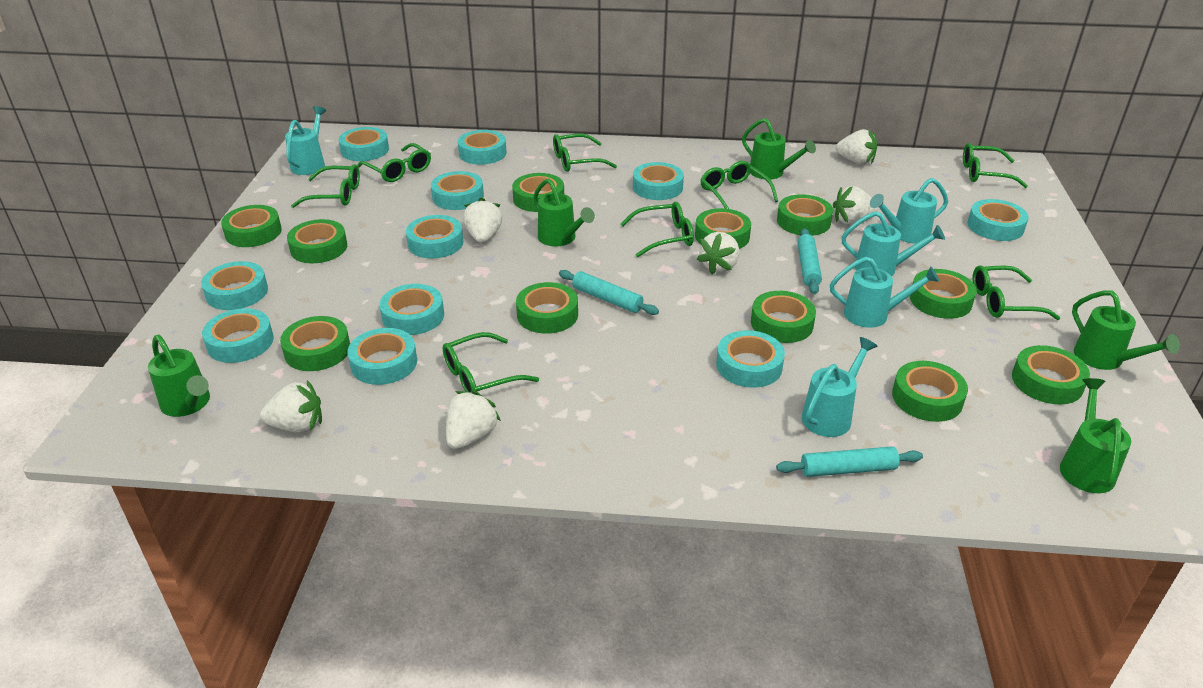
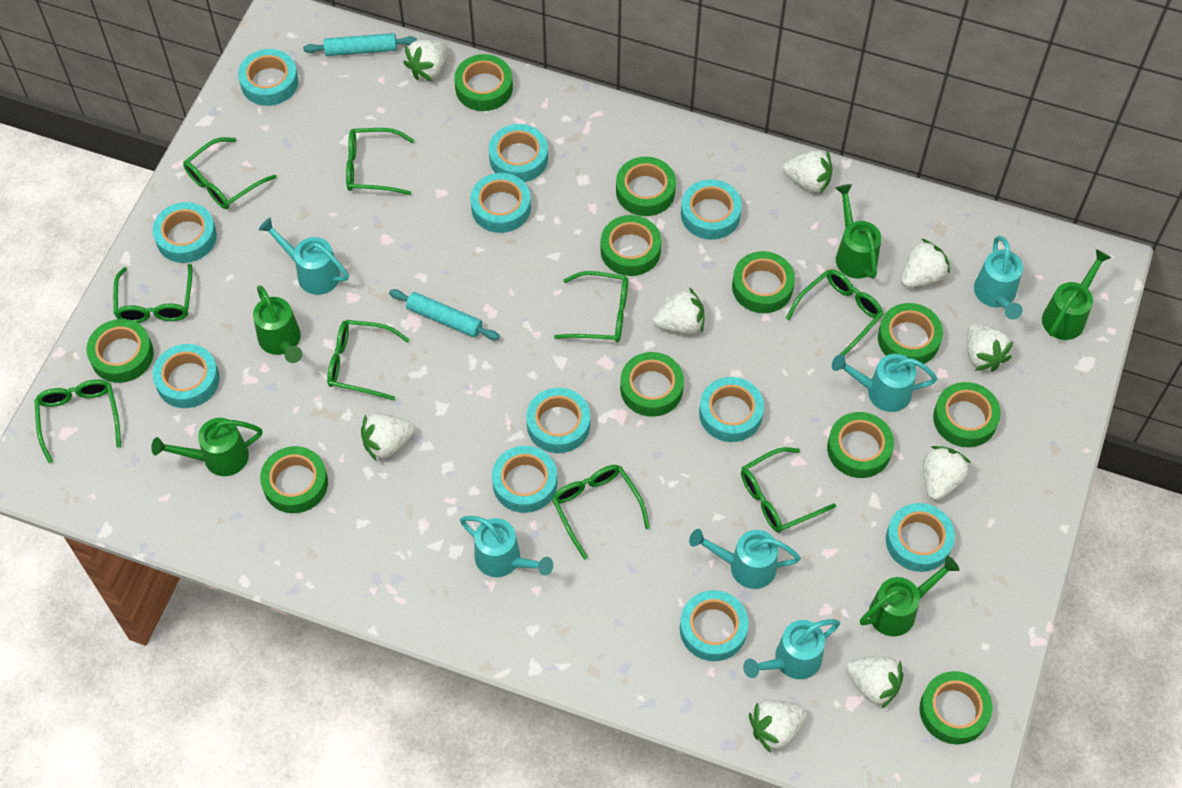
green glasses: [291,164,360,208] [357,143,431,182] [443,332,539,392] [553,134,617,172] [620,202,694,257] [700,161,778,209] [963,143,1028,188] [972,265,1060,320] = 8 -> [34,379,121,463] [113,264,193,323] [183,137,276,209] [327,320,410,400] [346,128,415,195] [552,465,650,559] [554,271,628,342] [741,447,836,533] [786,269,883,356] = 9
turquoise rolling pin: [559,270,659,315] [776,446,923,477] [797,228,822,294] = 3 -> [303,33,417,56] [389,289,500,340] = 2
turquoise watering can: [285,106,326,175] [802,337,878,437] [830,257,940,328] [842,211,945,276] [870,178,948,244] = 5 -> [259,218,349,295] [460,516,553,577] [689,529,801,589] [743,619,840,679] [832,354,937,412] [974,236,1023,319] = 6
white strawberry: [260,380,322,433] [446,390,501,449] [463,197,502,243] [697,232,739,275] [833,186,878,225] [836,129,877,164] = 6 -> [361,413,415,462] [403,39,448,81] [653,287,704,334] [749,700,807,753] [783,150,832,194] [846,656,903,708] [901,238,950,288] [923,446,971,500] [967,324,1013,372] = 9

